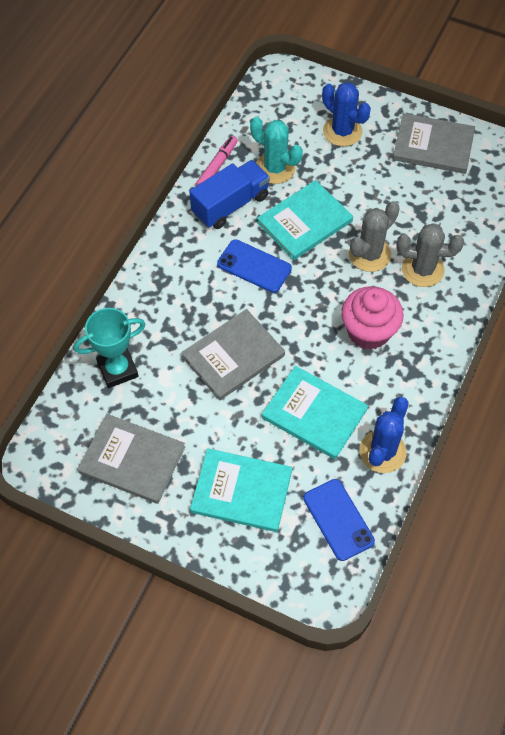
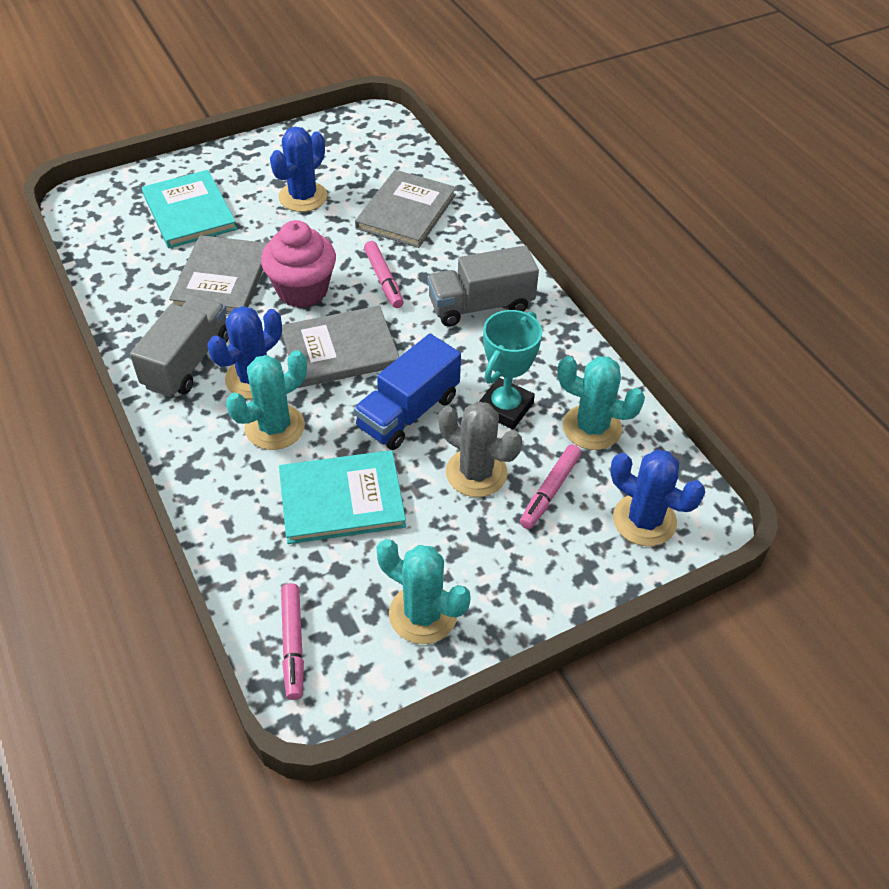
blue cactus: [322,82,371,146] [359,397,408,473] = 2 -> [207,306,282,399] [270,127,327,212] [610,449,705,546] = 3
blue phone: [217,240,292,293] [303,479,375,561] = 2 -> none = 0
grey cactus: [349,201,400,272] [396,223,464,287] = 2 -> [439,401,522,497] = 1
grey truck: none = 0 -> [130,295,229,397] [427,245,539,327] = 2
pink marker: [195,136,238,186] = 1 -> [281,583,304,700] [364,241,404,308] [520,444,581,529] = 3
turquoise book: [190,448,292,532] [257,180,353,260] [262,366,368,459] = 3 -> [142,170,237,248] [279,450,406,544] = 2
turquoise cactus: [250,117,303,184] = 1 -> [226,350,307,450] [377,539,471,644] [557,356,645,450] = 3

